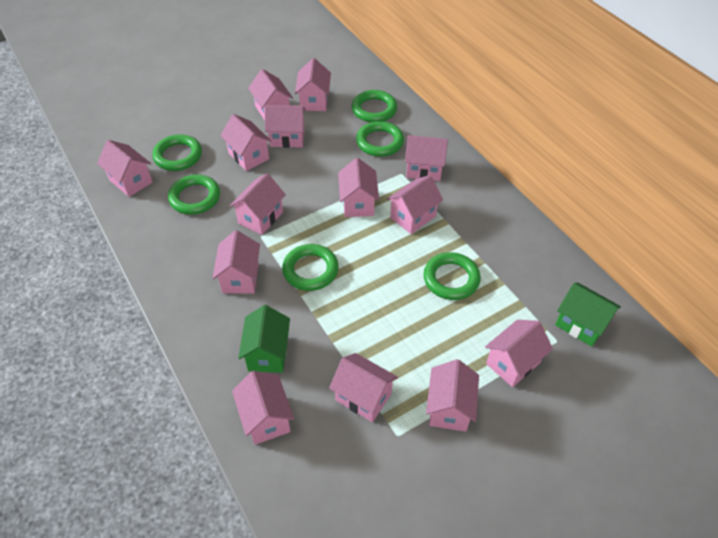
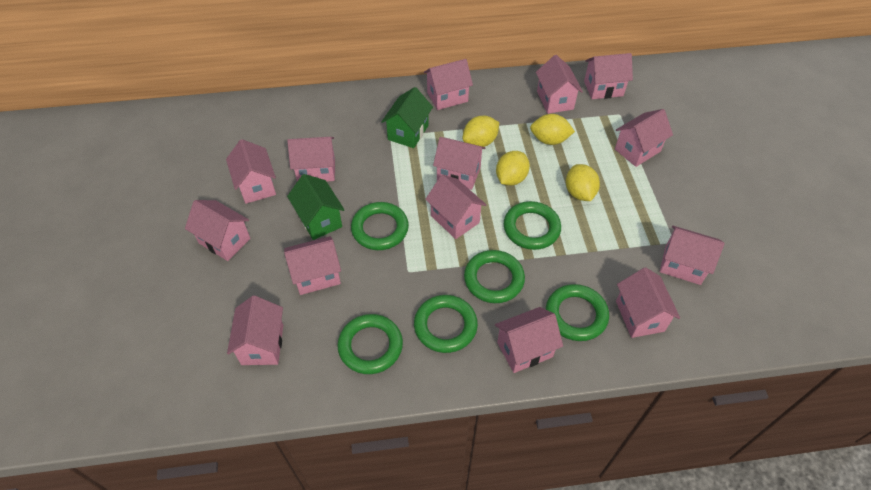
yellow lemon: none = 0 -> [462,116,499,147] [496,151,530,186] [530,114,575,145] [566,164,600,201] = 4

